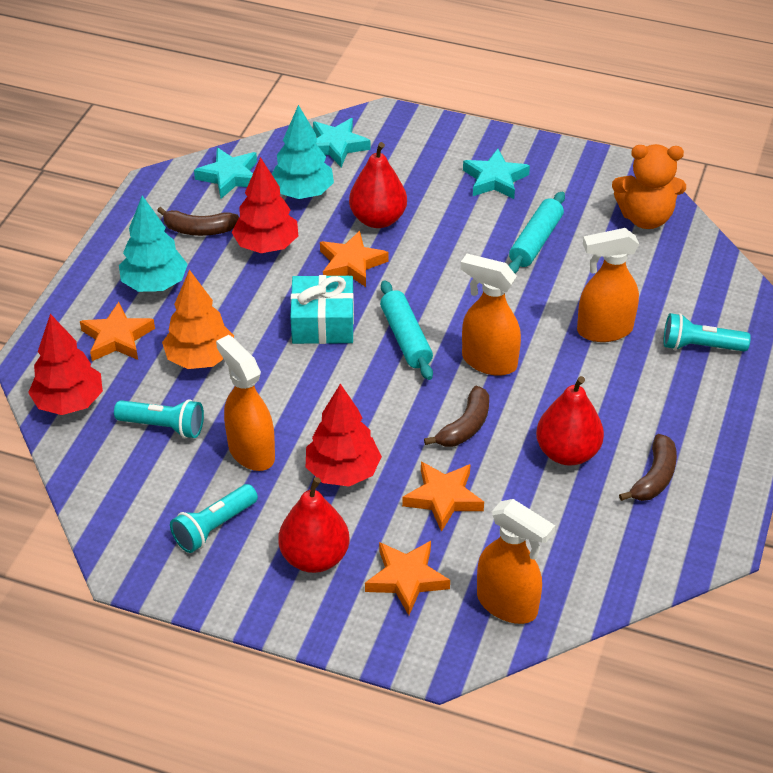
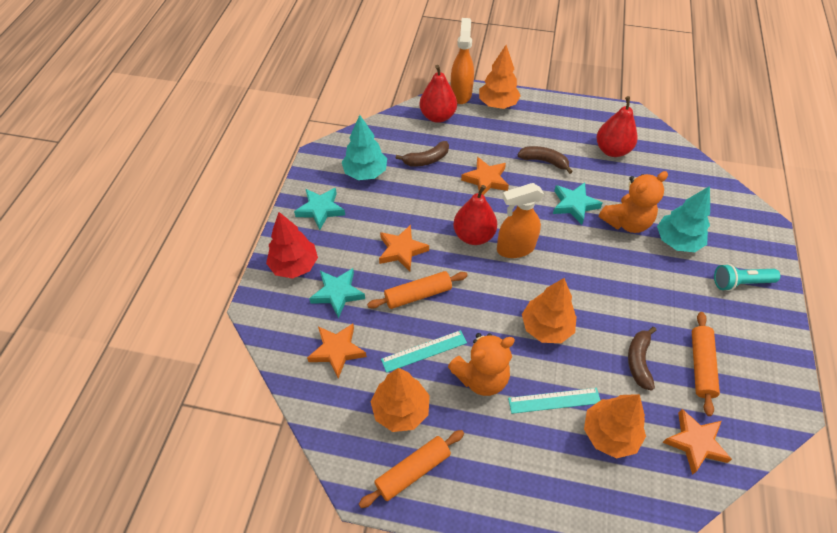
orange rolling pin: none = 0 -> [359,430,464,508] [367,271,468,309] [692,312,720,416] = 3
orange spray bottle: [216,335,275,471] [460,254,521,376] [477,499,555,624] [577,228,639,342] = 4 -> [451,18,474,104] [497,183,544,258] = 2
orange teddy bear: [612,144,686,229] = 1 -> [448,333,515,396] [599,171,668,233] = 2
orange tree: [162,270,234,369] = 1 -> [370,368,430,432] [479,45,521,109] [522,278,577,343] [584,394,646,458] = 4
red tree: [28,314,103,415] [232,157,298,253] [306,384,382,486] = 3 -> [266,212,318,279] = 1
turquoise flashlight: [114,399,204,438] [170,484,258,553] [663,313,751,352] = 3 -> [714,264,780,291] = 1
turquoise gift: [290,275,354,344] = 1 -> none = 0
turquoise rolling pin: [380,280,433,380] [508,192,565,274] = 2 -> none = 0
turquoise ruler: none = 0 -> [381,330,467,373] [508,388,600,414] = 2

